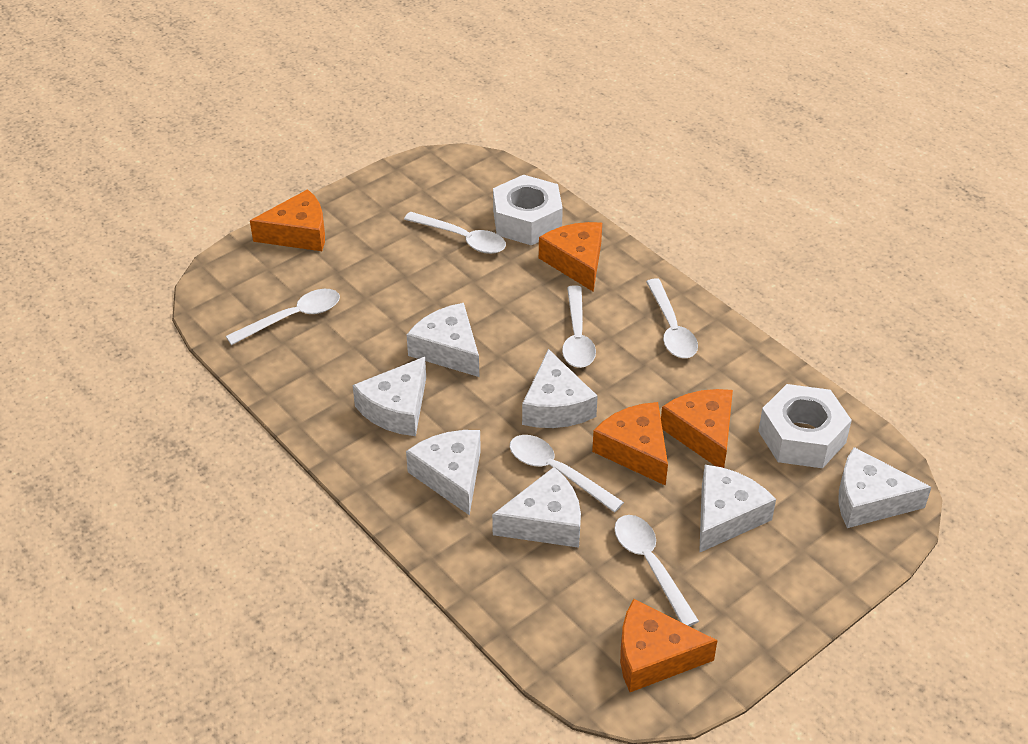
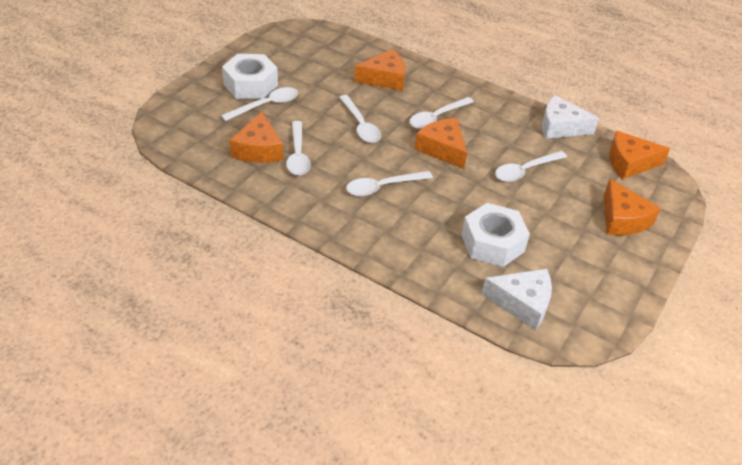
white cheese: [353,357,426,436] [406,430,481,516] [407,303,479,377] [492,467,581,548] [522,349,598,428] [699,465,776,553] [838,447,931,528] = 7 -> [481,269,552,330] [542,95,599,139] = 2

